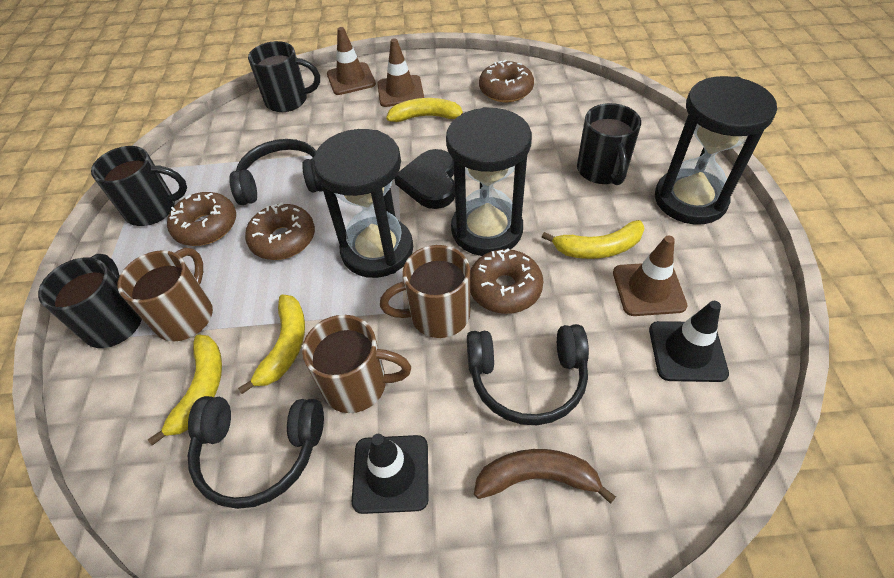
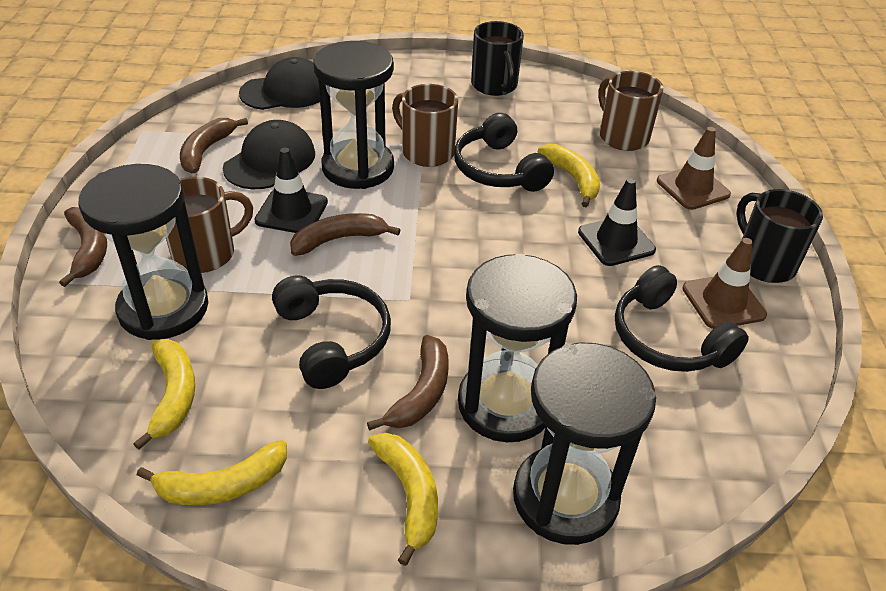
black cap: none = 0 -> [223,120,315,189] [239,57,320,110] = 2
black heart: [394,149,455,209] = 1 -> none = 0
black hourglass: [313,129,413,278] [446,107,532,256] [655,76,777,225] = 3 -> [79,164,208,340] [314,41,394,189] [458,254,577,442] [513,343,656,545] = 4
black mug: [38,254,142,348] [91,146,187,226] [248,41,320,112] [577,103,641,185] = 4 -> [471,21,524,96] [736,189,823,283] = 2
brown banana: [474,449,616,504] = 1 -> [59,207,107,287] [180,118,248,173] [290,213,400,256] [367,335,449,431] = 4
brown donut: [167,192,236,246] [245,202,315,260] [470,248,544,314] [479,60,534,102] = 4 -> none = 0
brown traffic cone: [327,27,376,95] [377,38,424,107] [613,235,687,316] = 3 -> [657,127,731,210] [682,238,767,329] = 2

